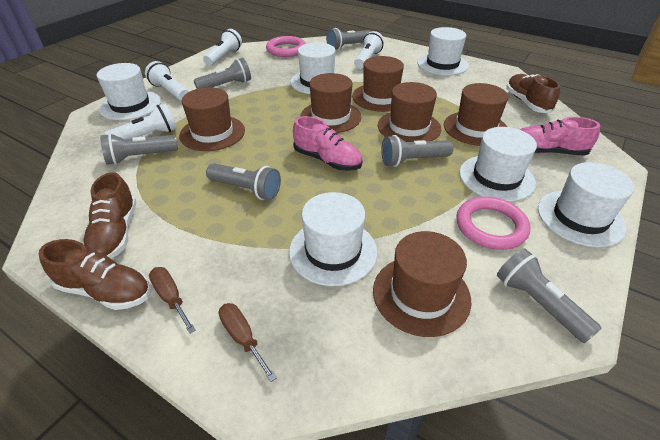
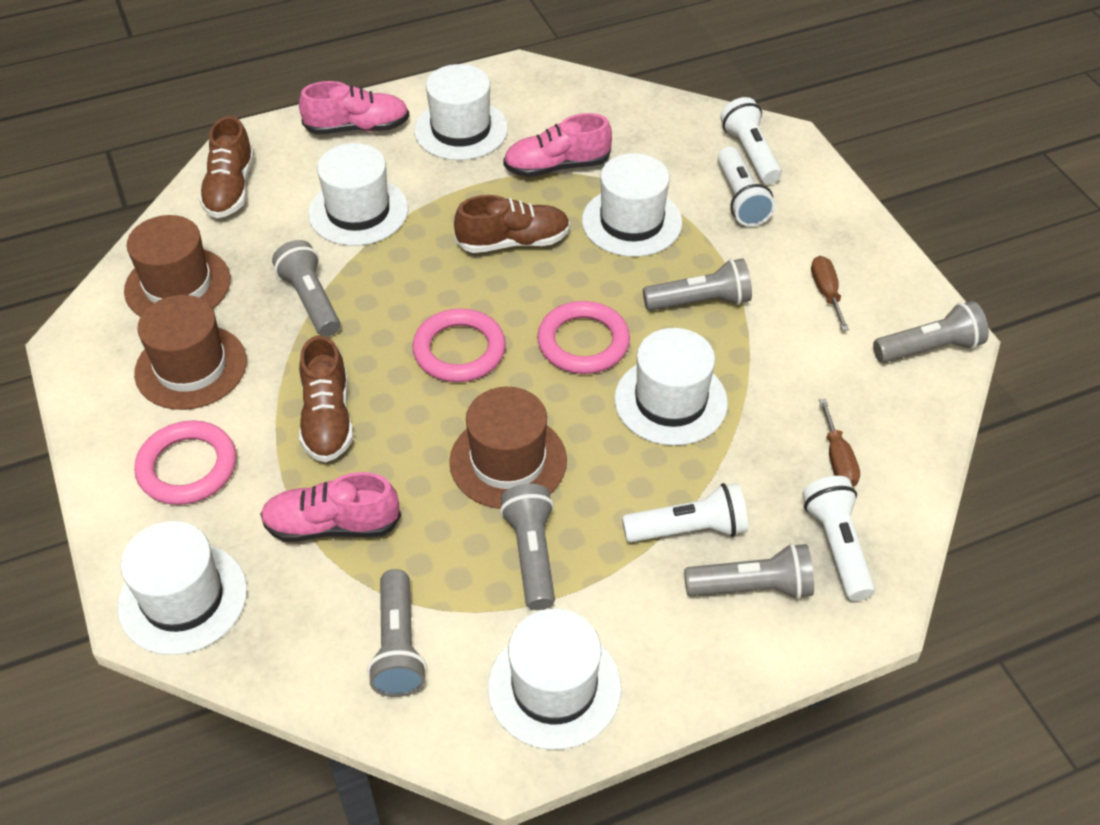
brown hat: [179,87,245,151] [300,73,361,133] [352,56,404,112] [373,231,471,337] [378,82,441,142] [444,83,508,146] = 6 -> [124,215,231,317] [134,295,247,410] [449,387,567,509] = 3
pink ring: [266,36,306,57] [456,197,531,250] = 2 -> [134,420,236,505] [412,309,506,382] [537,301,630,374] = 3
pink shoe: [293,116,363,171] [520,117,600,156] = 2 -> [260,472,401,542] [299,81,409,135] [503,113,612,177] = 3

